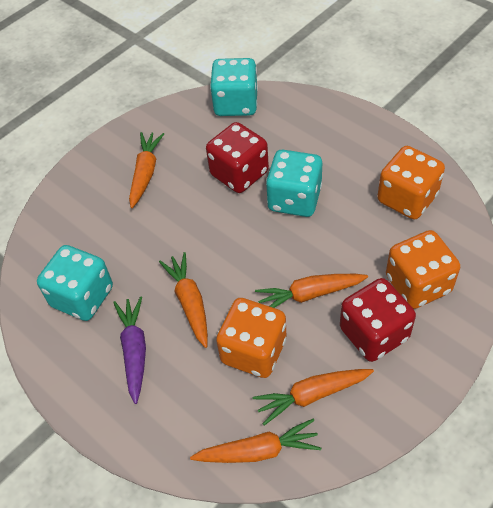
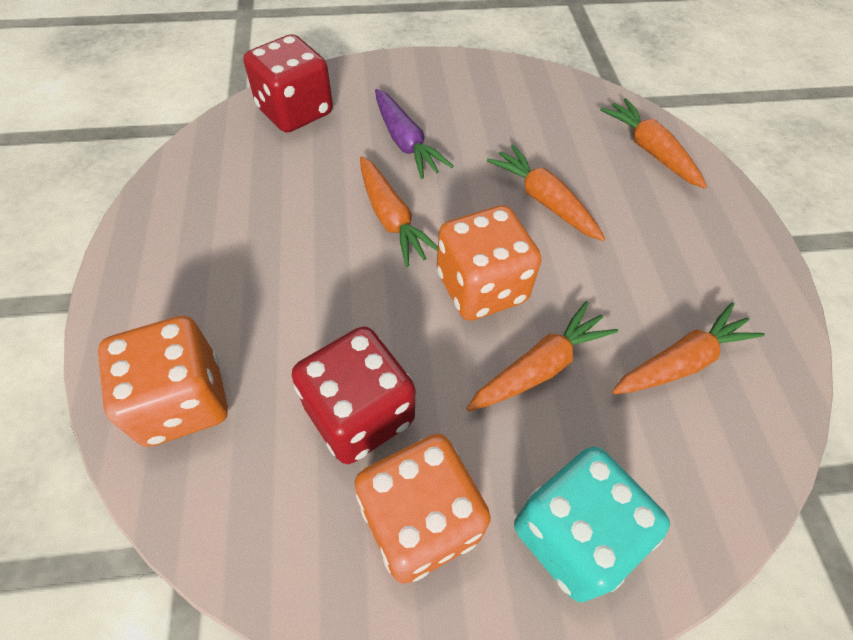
turquoise dice: [37,245,113,321] [210,58,258,116] [266,150,322,217] = 3 -> [514,447,670,602] = 1

